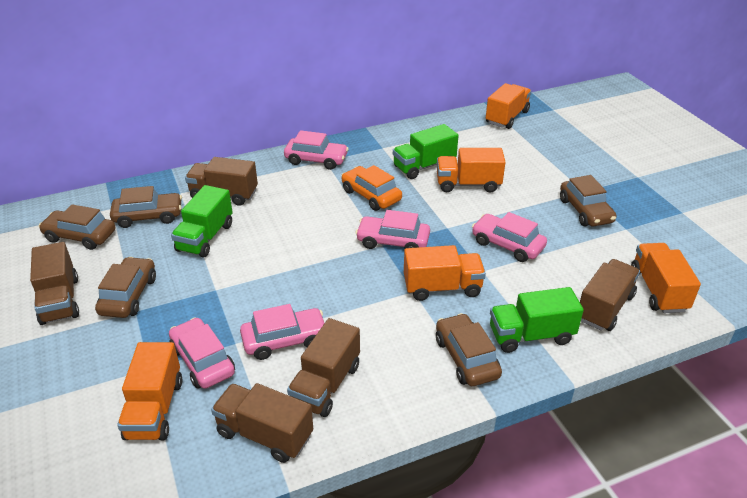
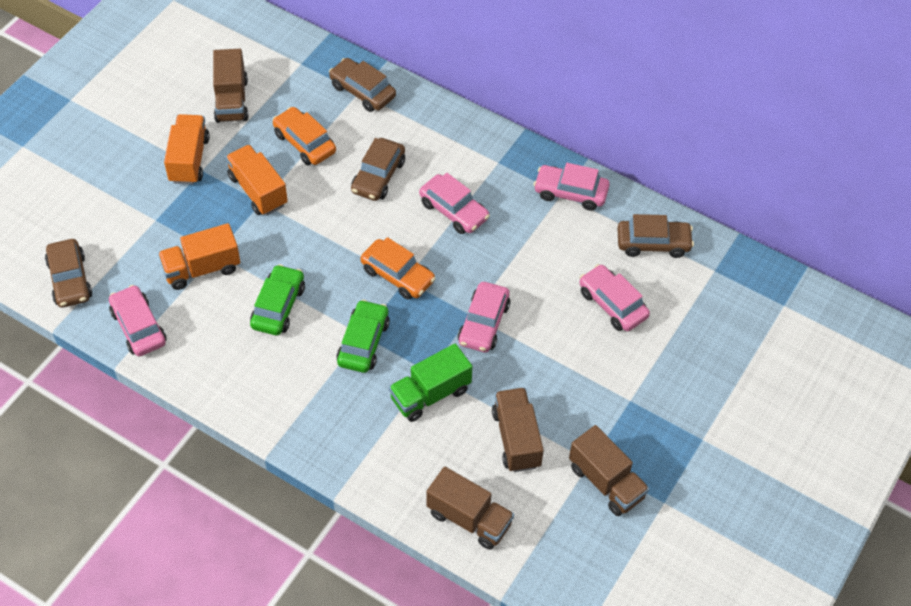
brown car: [39,204,115,250] [95,257,156,318] [110,186,182,228] [436,313,502,386] [560,175,617,227] = 5 -> [45,239,92,308] [329,58,396,112] [351,138,405,201] [617,214,694,258] = 4
brown truck: [30,242,79,325] [185,157,258,206] [211,383,313,463] [287,318,360,417] [580,259,640,331] = 5 -> [213,49,248,123] [426,467,514,550] [492,388,544,472] [569,425,649,516] = 4
green car: none = 0 -> [250,264,305,336] [336,299,390,373] = 2
green truck: [171,185,233,257] [393,124,459,179] [490,287,584,353] = 3 -> [389,344,472,422] = 1
orange car: [341,165,402,211] = 1 -> [273,107,336,165] [361,237,436,300] = 2
orange truck: [117,342,182,440] [404,245,486,301] [437,148,506,193] [486,83,531,129] [631,243,701,313] = 5 -> [158,223,240,290] [164,114,210,184] [226,145,288,215] = 3

